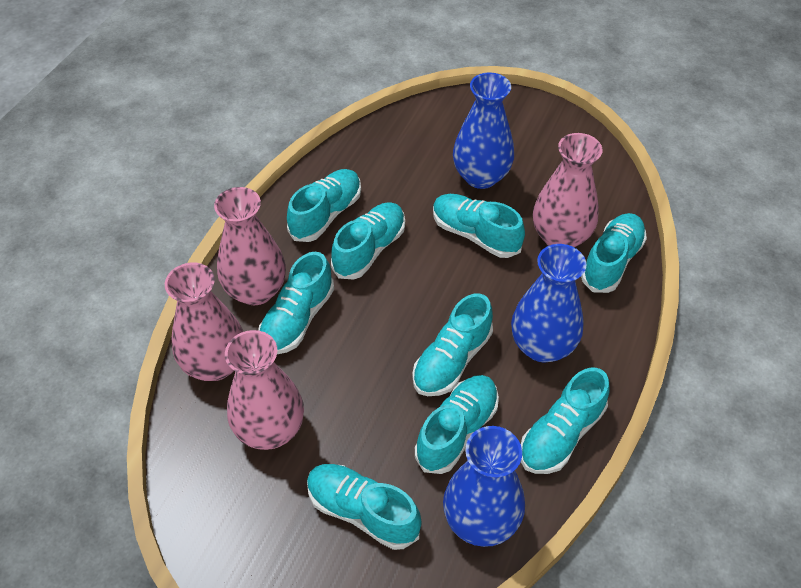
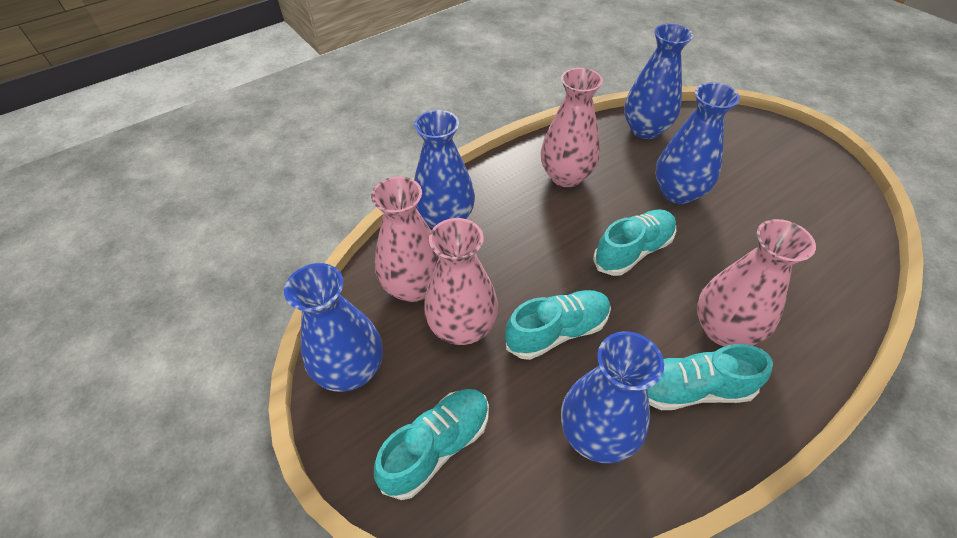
blue vase: [443,426,525,547] [453,72,514,189] [511,244,587,362] = 3 -> [284,263,383,392] [414,110,475,228] [561,331,664,464] [624,24,693,139] [655,82,740,204] = 5
turquoise shoe: [258,252,334,354] [287,169,361,242] [307,464,422,550] [331,202,405,280] [412,293,493,396] [415,375,499,474] [433,194,525,258] [521,367,609,474] [581,213,647,293] = 9 -> [374,389,489,500] [505,290,611,360] [593,209,676,276] [647,344,773,410] = 4

